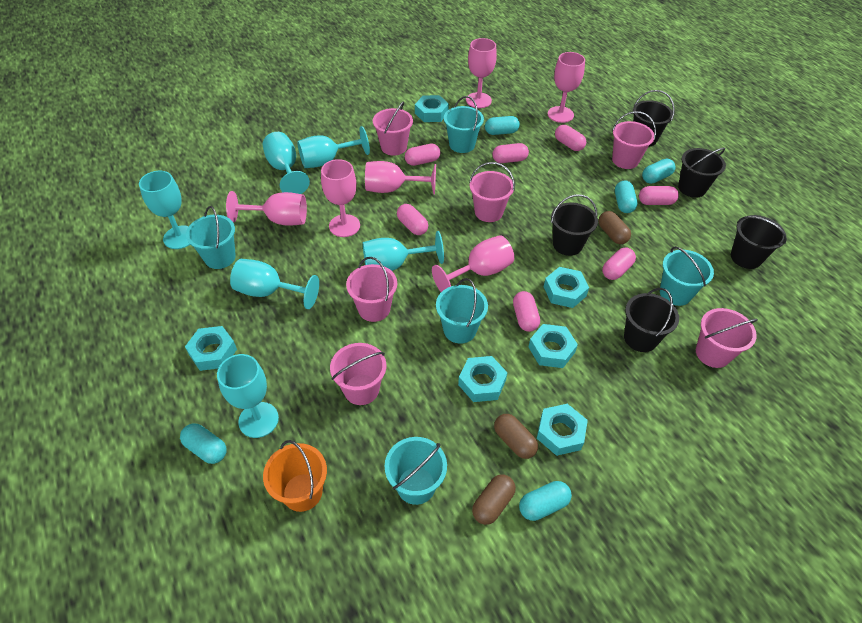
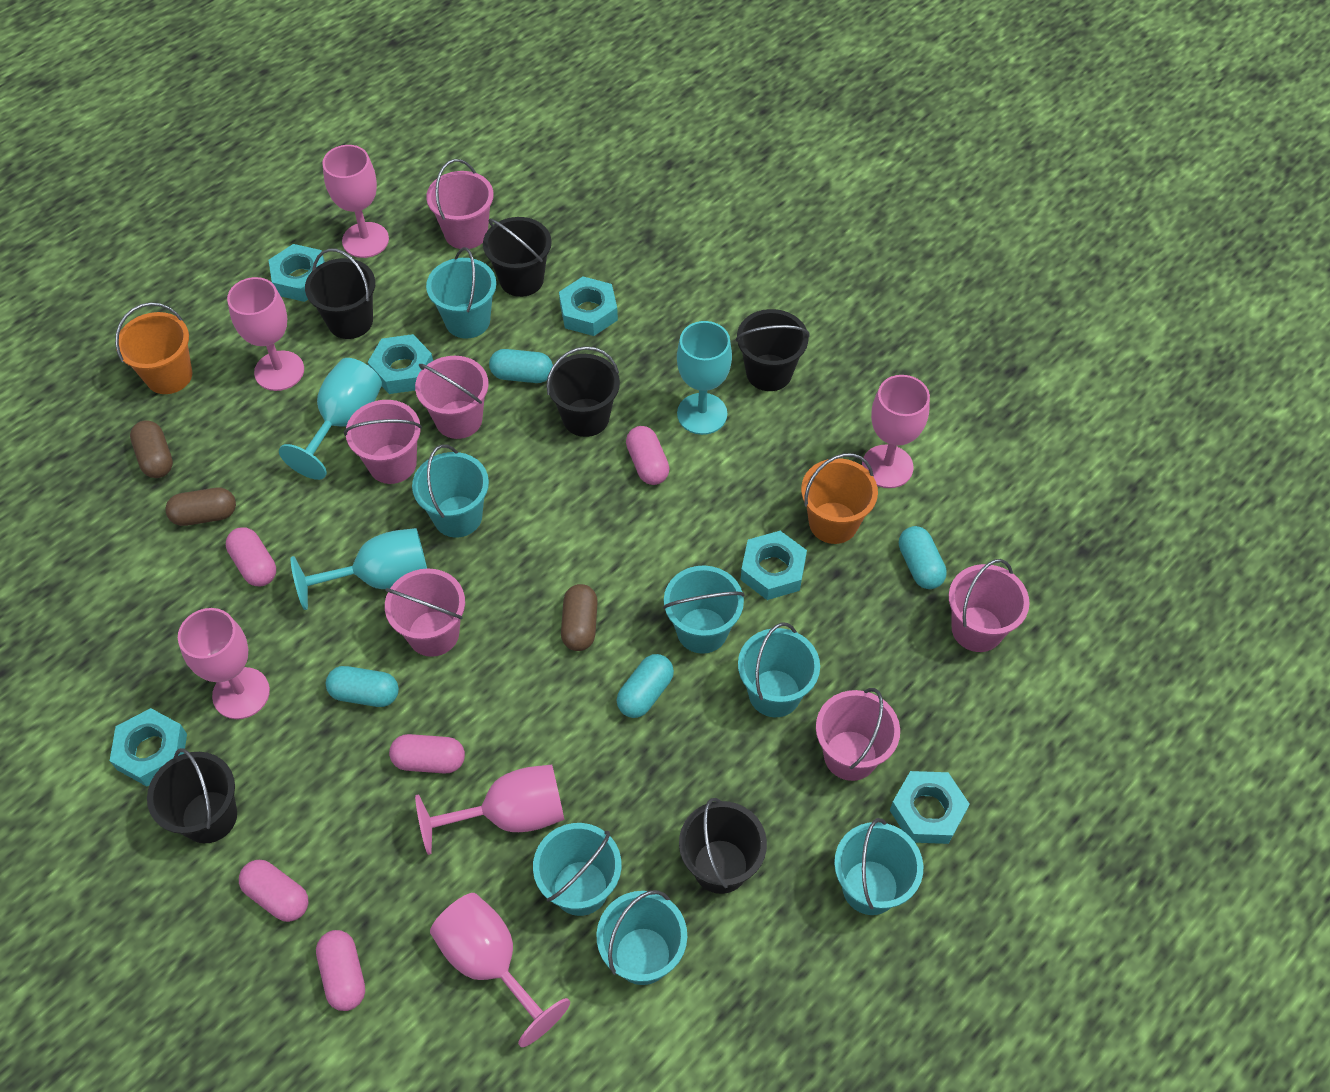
black bucket: [551,194,598,256] [624,288,679,352] [633,90,675,147] [678,148,726,198] [731,215,787,269] = 5 -> [147,748,237,843] [305,248,375,339] [483,217,552,297] [547,346,620,437] [679,798,767,894] [736,309,810,391] = 6
orange bucket: [263,440,327,512] = 1 -> [115,302,192,394] [801,453,878,544] = 2
pink capsule: [397,204,428,235] [405,144,440,166] [492,143,529,163] [513,291,540,332] [555,125,586,151] [602,247,636,280] [639,186,679,205] = 7 -> [226,527,276,586] [239,860,308,922] [316,930,365,1011] [389,734,465,774] [626,426,670,485] = 5
turquoise bucket: [186,206,236,269] [384,437,447,505] [436,278,488,344] [444,96,484,153] [660,246,714,306] = 5 -> [412,445,489,537] [426,247,496,339] [533,823,621,916] [596,890,687,985] [663,566,745,654] [738,622,820,717] [834,818,923,915] = 7
turquoise capsule: [180,423,227,464] [485,116,520,135] [519,481,572,521] [615,181,637,213] [642,158,676,184] = 5 -> [326,666,399,707] [489,349,553,383] [617,654,674,718] [899,526,947,589] = 4
turquoise goblet: [139,171,190,249] [217,354,279,438] [230,259,319,309] [263,132,310,194] [297,126,370,168] [363,231,444,271] = 6 -> [279,358,382,480] [290,528,427,610] [677,321,732,435] = 3

